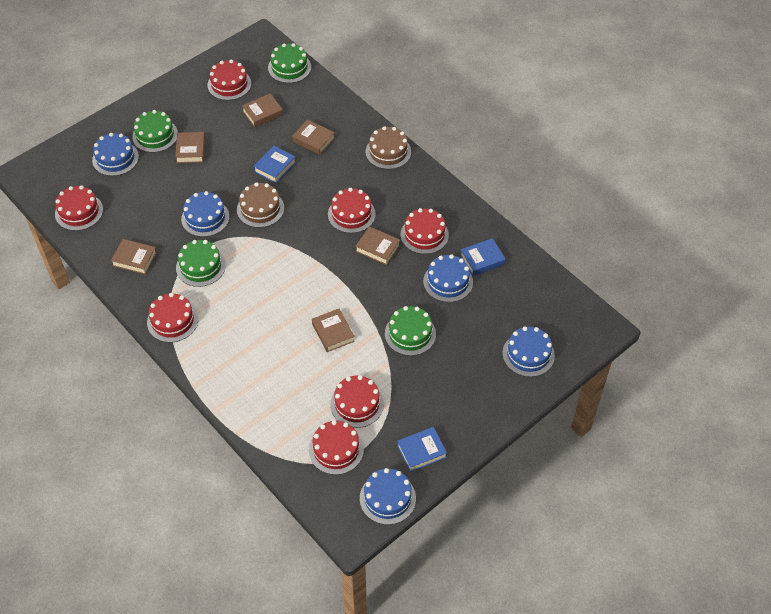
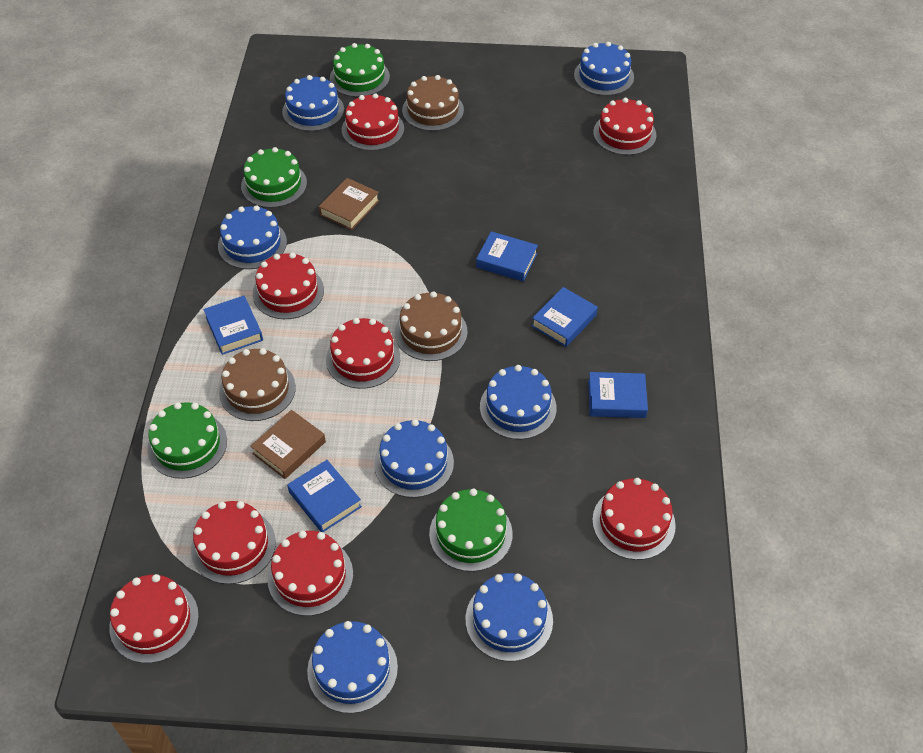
blue book: [253,146,296,183] [397,427,447,472] [460,238,506,276] = 3 -> [203,296,263,355] [287,460,362,532] [476,231,538,282] [532,287,598,347] [588,372,648,418] = 5
blue cake: [92,133,139,176] [181,191,229,237] [360,468,416,525] [423,254,473,302] [502,326,555,377] = 5 -> [218,205,287,269] [282,75,344,131] [307,621,398,713] [374,419,454,498] [465,573,553,661] [480,365,556,440] [574,42,634,96] = 7
brown book: [111,239,157,274] [175,132,205,163] [242,93,283,127] [292,120,335,155] [312,309,355,352] [355,227,400,265] = 6 -> [250,410,326,479] [319,178,380,230] = 2
brown cake: [237,182,284,228] [366,126,411,169] = 2 -> [219,348,296,421] [395,291,468,361] [402,75,464,131] = 3
red cake: [55,186,103,231] [147,293,198,343] [208,60,251,100] [309,420,364,475] [328,188,376,233] [330,375,384,428] [401,208,449,254] = 7 -> [109,574,199,663] [191,501,276,584] [253,252,324,319] [267,531,353,616] [326,318,400,389] [342,93,404,151] [592,478,676,560] [593,98,656,155] = 8

